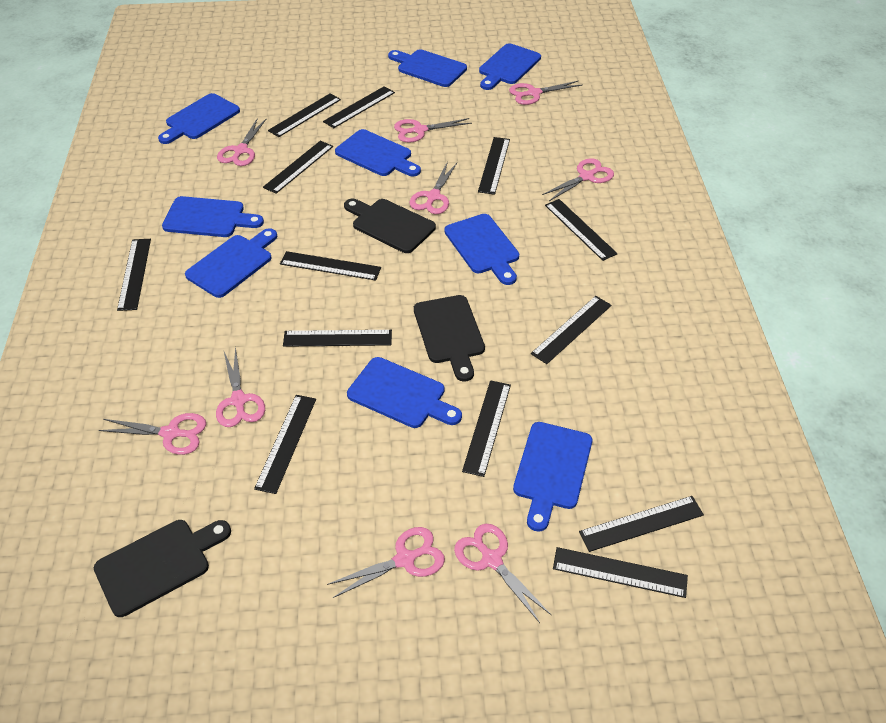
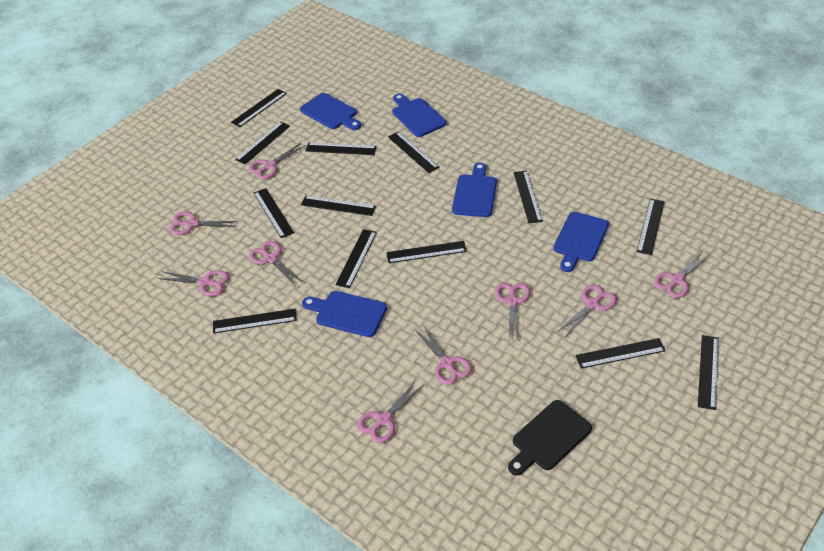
black cutting board: [94,520,231,617] [344,199,436,253] [414,295,485,381] = 3 -> [508,400,592,476] = 1
blue cutting board: [158,93,240,144] [162,196,264,237] [185,228,277,298] [335,129,421,177] [347,357,462,428] [388,49,467,87] [444,214,519,285] [479,43,541,90] [513,422,592,532] = 9 -> [300,93,361,130] [302,291,387,337] [392,94,446,137] [452,163,497,217] [553,212,609,272] = 5

